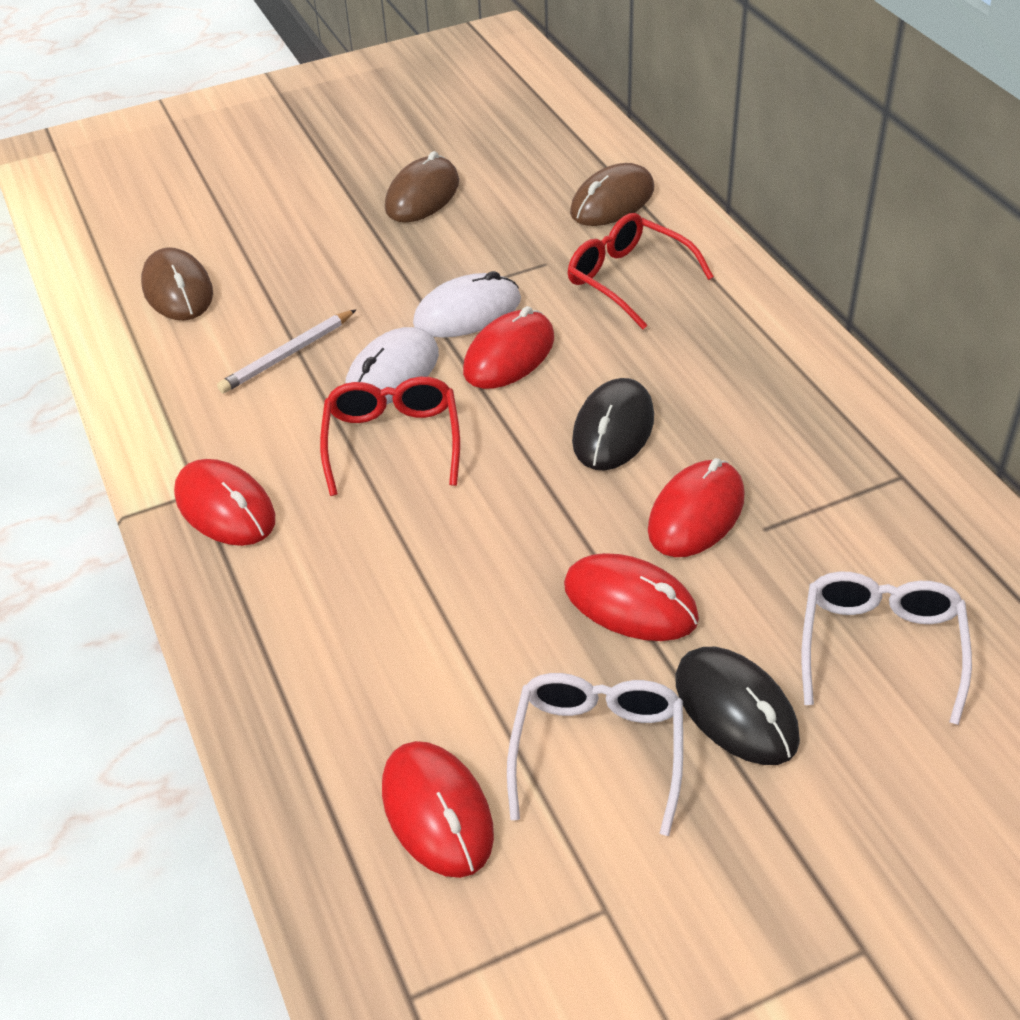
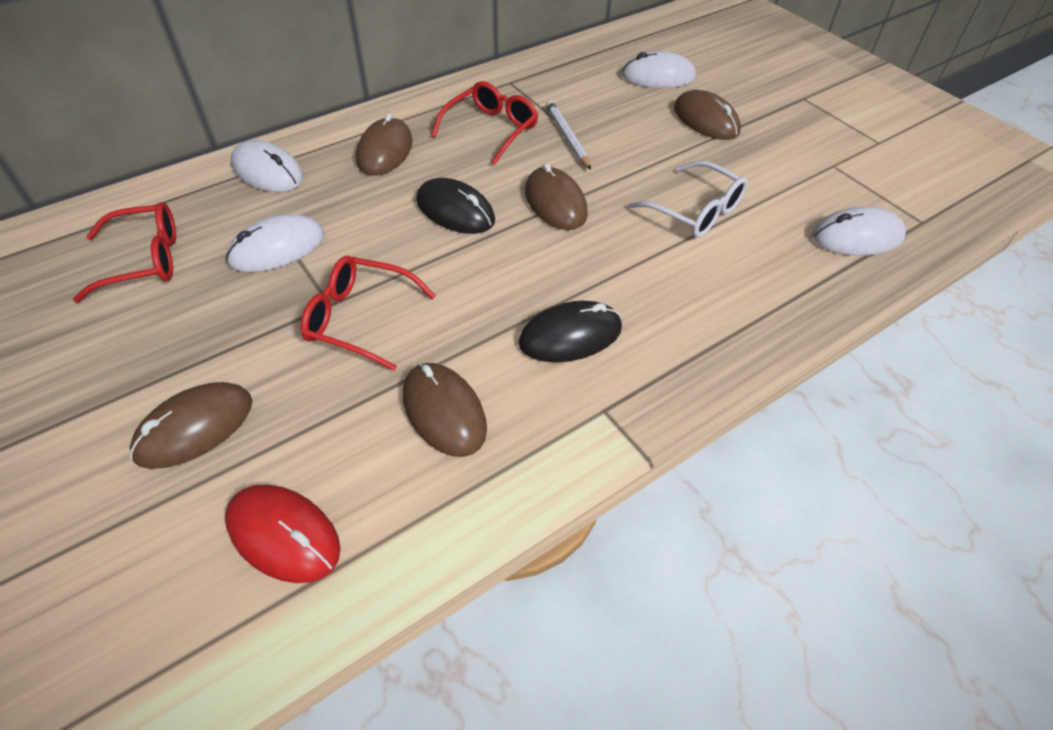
brown mouse: [141,247,213,320] [385,151,459,223] [570,163,654,226] = 3 -> [130,382,252,469] [356,113,413,176] [403,363,487,457] [525,163,588,230] [674,90,741,140] = 5
red glasses: [320,377,460,496] [568,213,714,329] = 2 -> [73,202,176,303] [300,256,436,371] [431,81,538,165] = 3
red mouse: [174,459,275,546] [382,741,494,878] [463,306,554,389] [564,553,699,641] [648,458,745,557] = 5 -> [225,485,340,583] = 1
white glasses: [507,673,683,836] [802,572,972,725] = 2 -> [628,161,748,238] = 1
white mouse: [345,327,439,405] [413,271,521,338] = 2 -> [226,214,324,272] [231,140,303,192] [622,51,696,88] [812,207,906,256] = 4

